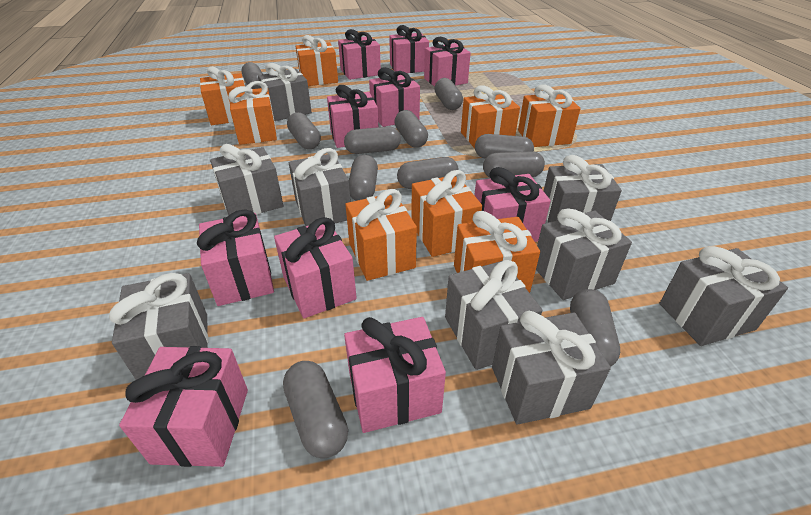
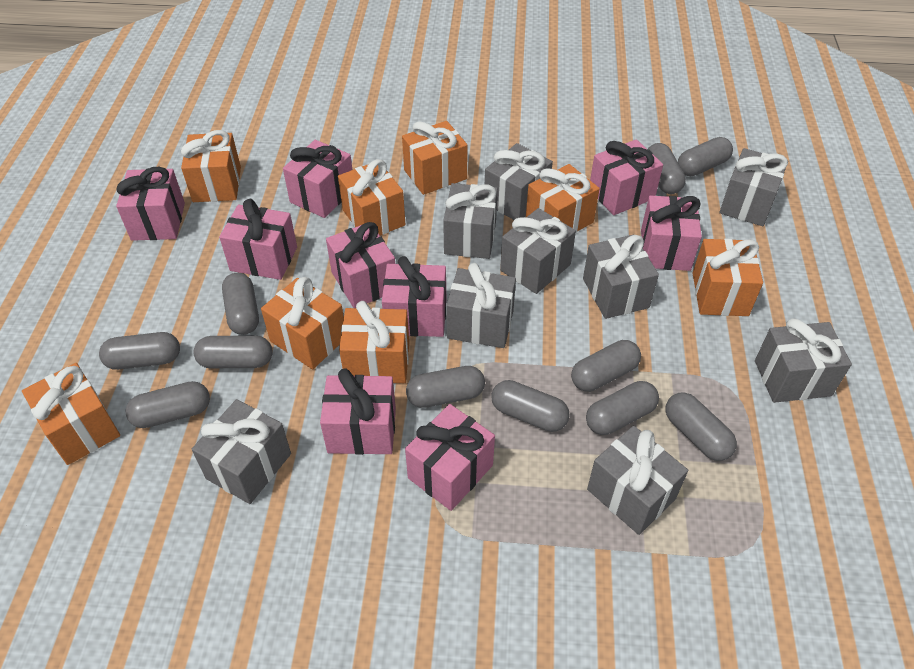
pink gift: [119,346,248,467] [197,209,274,306] [274,217,357,318] [327,85,378,148] [338,29,381,80] [344,317,446,433] [369,67,420,127] [389,25,429,73] [424,37,471,87] [474,167,551,242] = 10 -> [116,167,185,241] [219,199,297,280] [283,140,352,218] [320,368,396,455] [326,222,395,308] [382,256,446,337] [405,404,495,511] [590,139,663,215] [641,195,702,271] = 9

